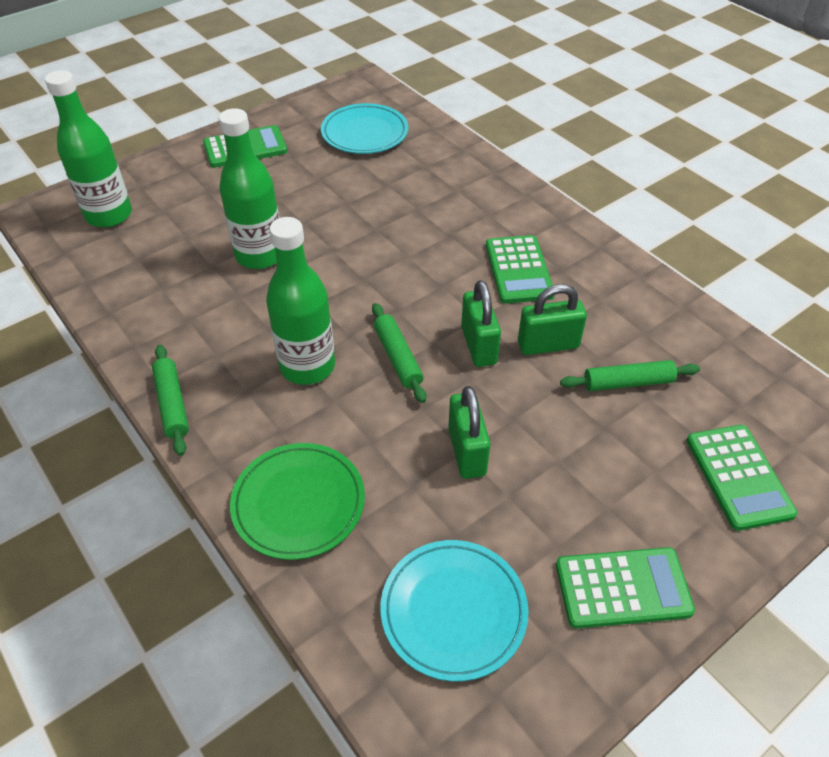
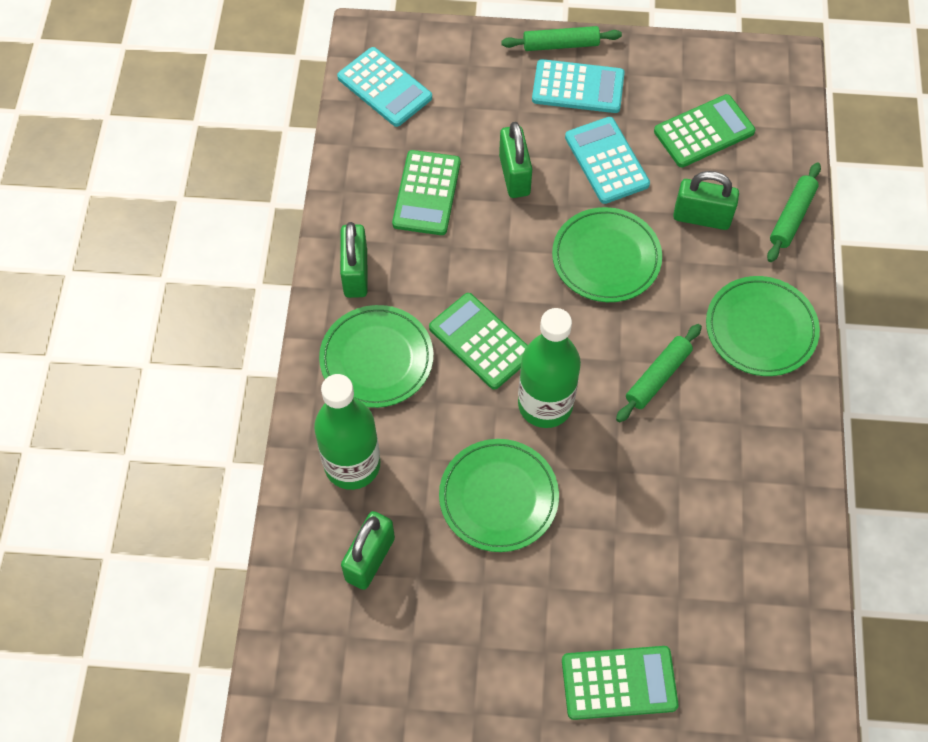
green bottle: [45,70,132,228] [219,108,279,269] [266,217,335,385] = 3 -> [314,374,380,490] [518,308,581,428] = 2
green padlock: [448,386,490,479] [461,280,501,367] [518,284,587,355] = 3 -> [340,222,367,298] [341,511,395,590] [499,122,532,198] [673,171,739,230] = 4
green plate: [230,443,365,560] = 1 -> [319,305,433,408] [439,439,559,552] [552,207,662,302] [706,276,820,376] = 4
turquoise calculator: none = 0 -> [337,47,432,127] [532,59,625,113] [565,117,650,204] = 3
turquoise plate: [321,103,408,154] [380,540,529,681] = 2 -> none = 0

